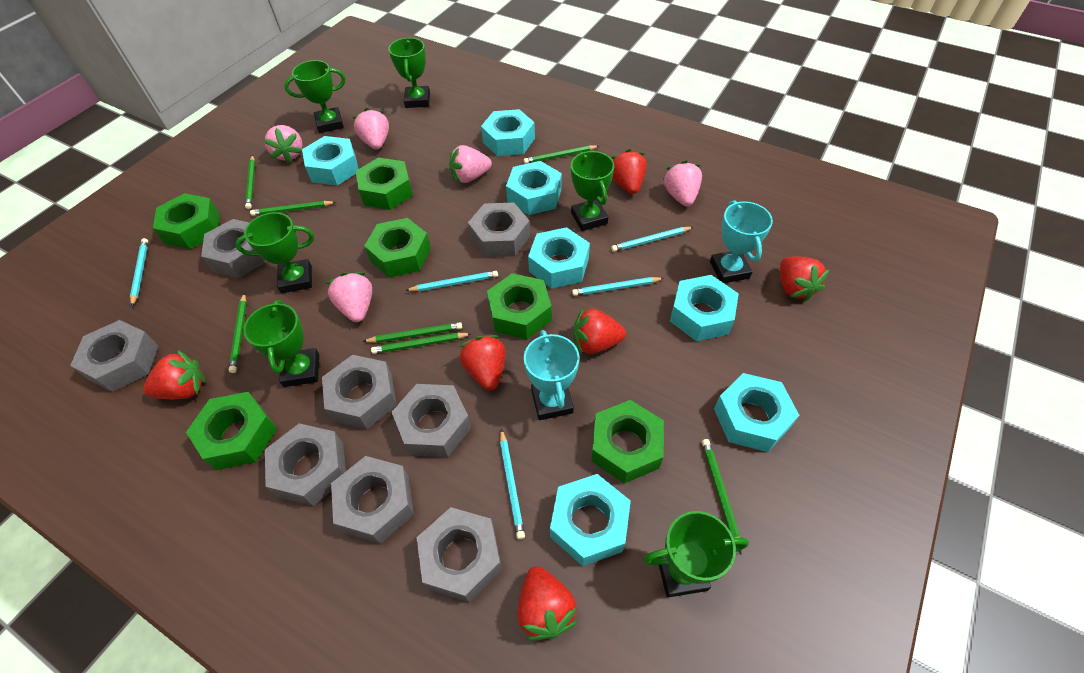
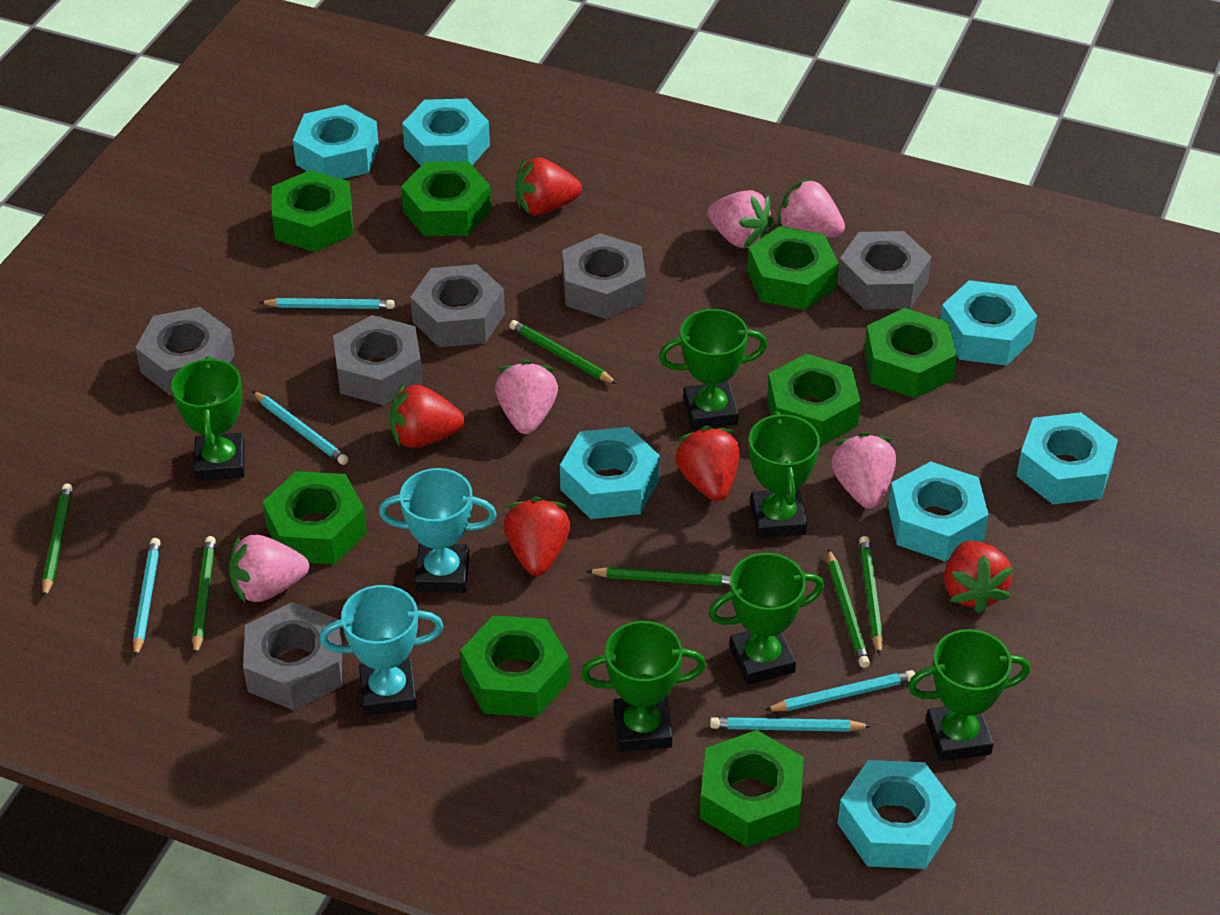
green nut: [153,193,220,249] [186,392,277,470] [356,157,413,210] [364,218,431,278] [487,273,552,340] [591,400,664,484] = 6 -> [263,471,367,564] [272,170,353,252] [401,161,491,236] [460,615,569,717] [700,730,804,847] [747,226,839,310] [767,354,861,447] [864,308,957,398] = 8
green pencil: [229,293,247,373] [245,155,255,209] [250,201,336,216] [362,322,462,343] [371,332,472,354] [524,145,599,164] [702,439,742,556] = 7 -> [42,483,72,598] [192,536,216,656] [509,320,617,384] [587,567,731,586] [828,549,870,668] [859,536,883,656] = 6
grey nut: [70,320,158,392] [201,219,267,278] [265,423,346,506] [322,355,397,429] [331,456,414,544] [392,384,471,457] [416,507,502,602] [468,203,530,257] = 8 -> [135,307,235,396] [243,602,342,711] [333,315,423,405] [410,264,505,347] [562,233,646,319] [837,231,932,310] = 6
red strawberry: [143,350,206,399] [459,335,506,390] [518,566,578,641] [573,307,626,354] [611,149,646,194] [780,256,830,301] = 6 -> [389,383,464,448] [504,497,570,576] [515,157,582,215] [675,426,739,501] [944,541,1013,613] = 5

